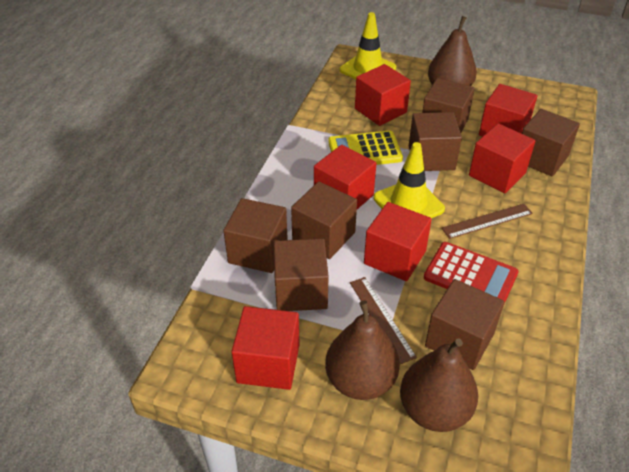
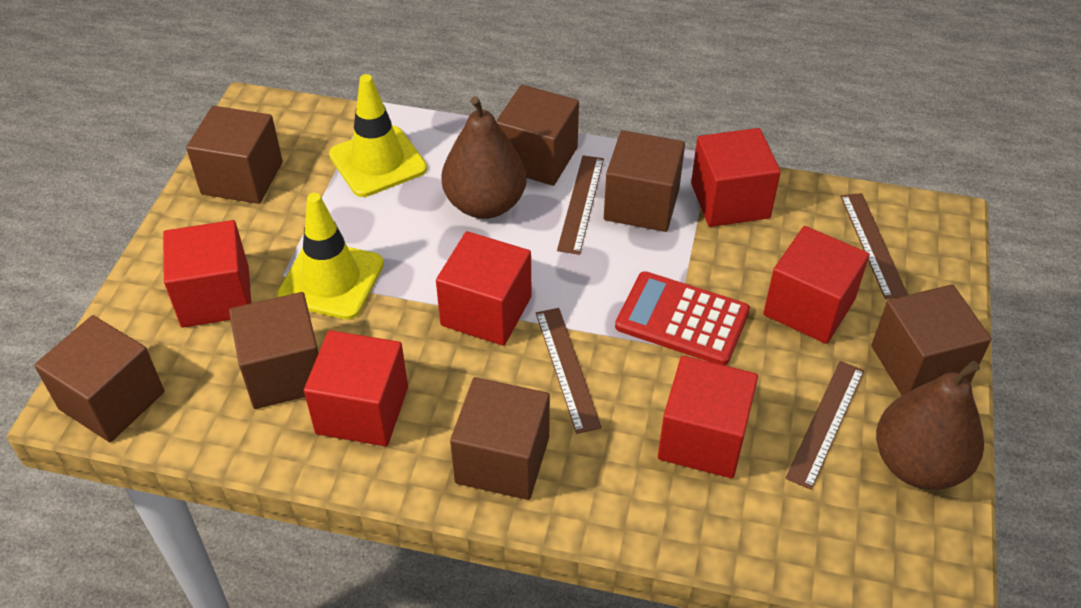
brown pear: [325,300,400,400] [400,338,478,432] [428,16,477,86] = 3 -> [441,96,527,219] [876,361,984,490] = 2
brown ruler: [350,277,417,364] [442,204,533,239] = 2 -> [536,308,602,434] [557,155,604,255] [785,361,864,490] [840,193,908,299] = 4
yellow calculator: [328,131,403,165] = 1 -> none = 0

